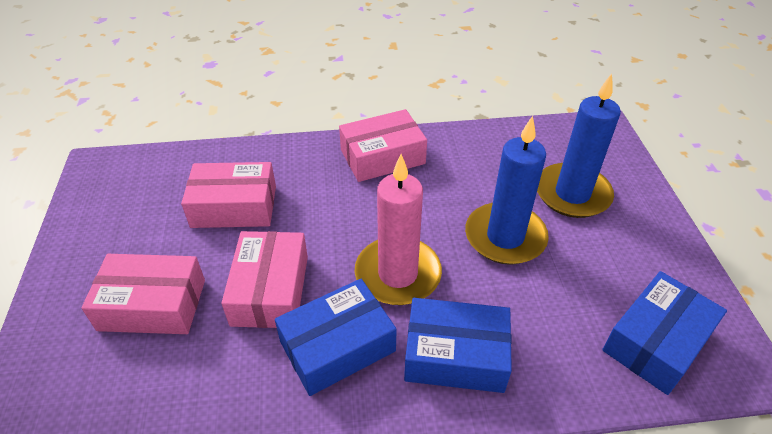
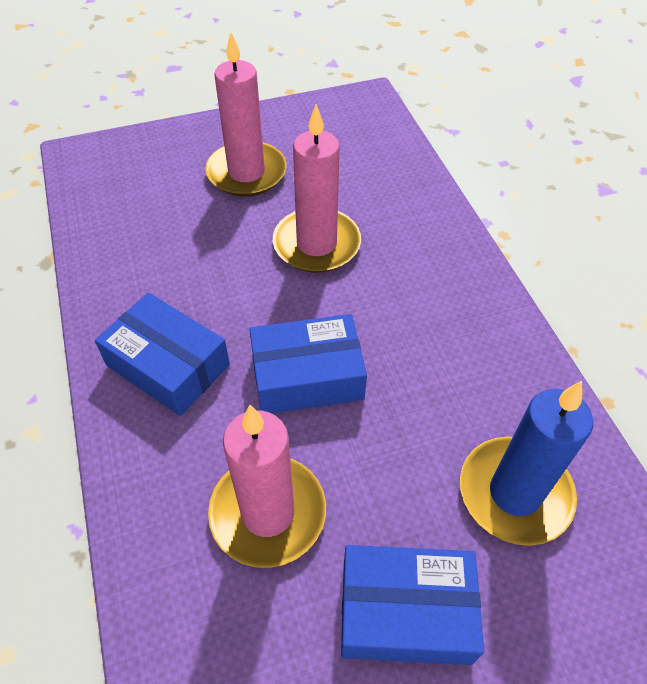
blue candle: [465,116,549,265] [537,73,621,218] = 2 -> [460,381,593,546] = 1
pink box: [81,254,205,334] [181,162,276,228] [221,231,308,328] [339,109,427,182] = 4 -> none = 0
pink candle: [355,154,442,305] = 1 -> [205,32,286,197] [208,405,326,568] [273,104,361,273] = 3

